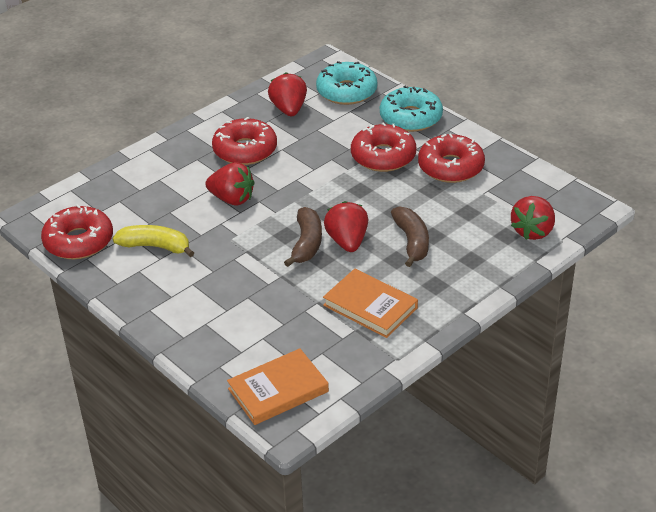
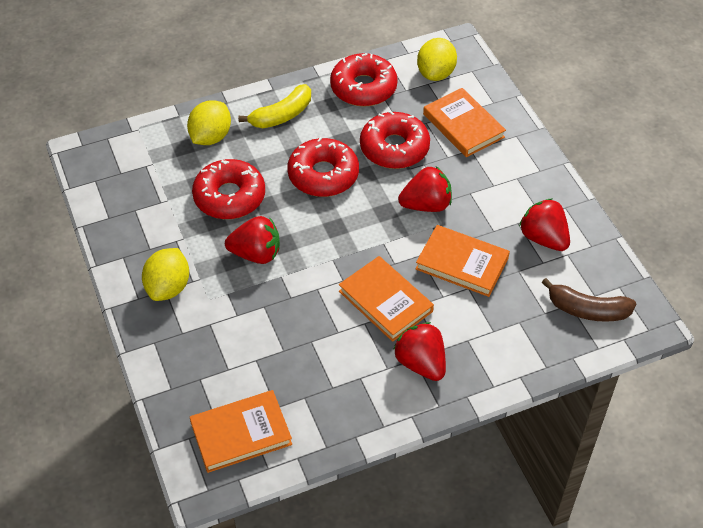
brown banana: [284,207,322,267] [391,206,429,267] = 2 -> [542,278,636,322] = 1
orange book: [227,348,329,425] [323,269,418,338] = 2 -> [190,390,292,473] [339,256,434,342] [416,225,510,297] [423,88,506,157] = 4
turquoise donut: [316,61,377,105] [380,86,443,132] = 2 -> none = 0
yellow lemon: none = 0 -> [142,248,189,301] [187,100,231,145] [417,38,457,81] = 3

